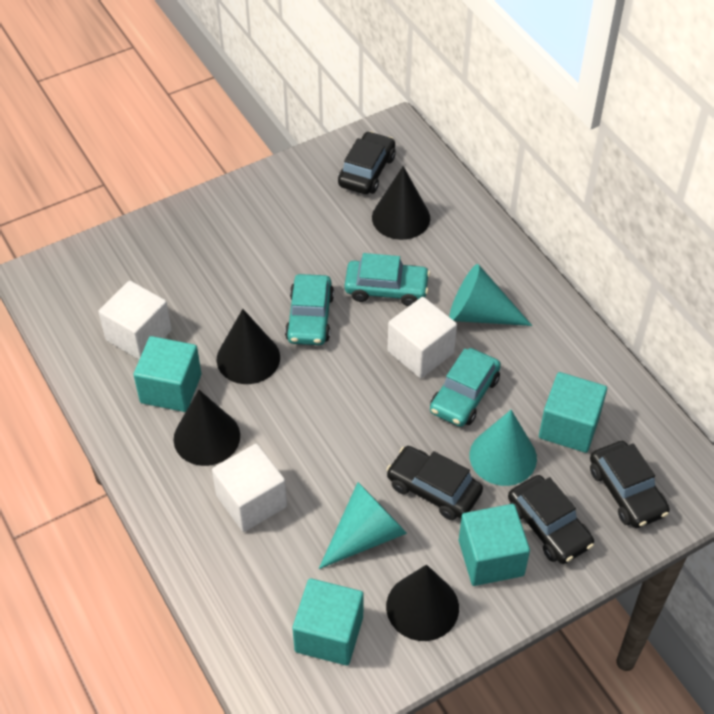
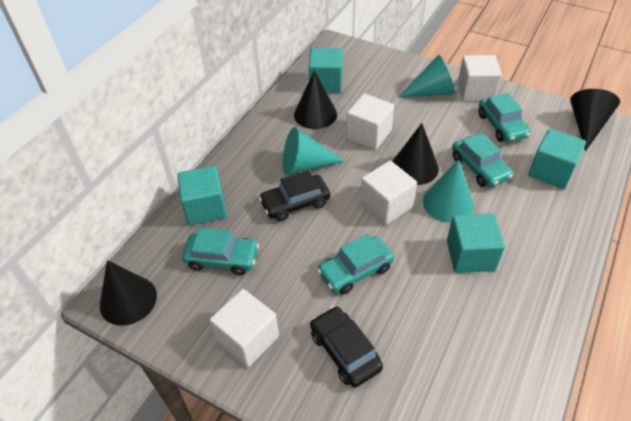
black car: [338,131,395,194] [386,446,483,520] [508,475,594,564] [590,441,670,528] = 4 -> [259,170,330,222] [310,306,383,388] = 2
turquoise car: [285,274,334,345] [344,253,430,306] [430,348,501,427] = 3 -> [182,228,259,275] [317,234,394,294] [452,133,513,187] [479,93,531,142] = 4
white cube: [98,281,172,360] [212,444,287,532] [387,297,457,378] = 3 -> [210,289,279,367] [346,94,394,150] [360,161,417,225] [458,55,502,101] = 4

